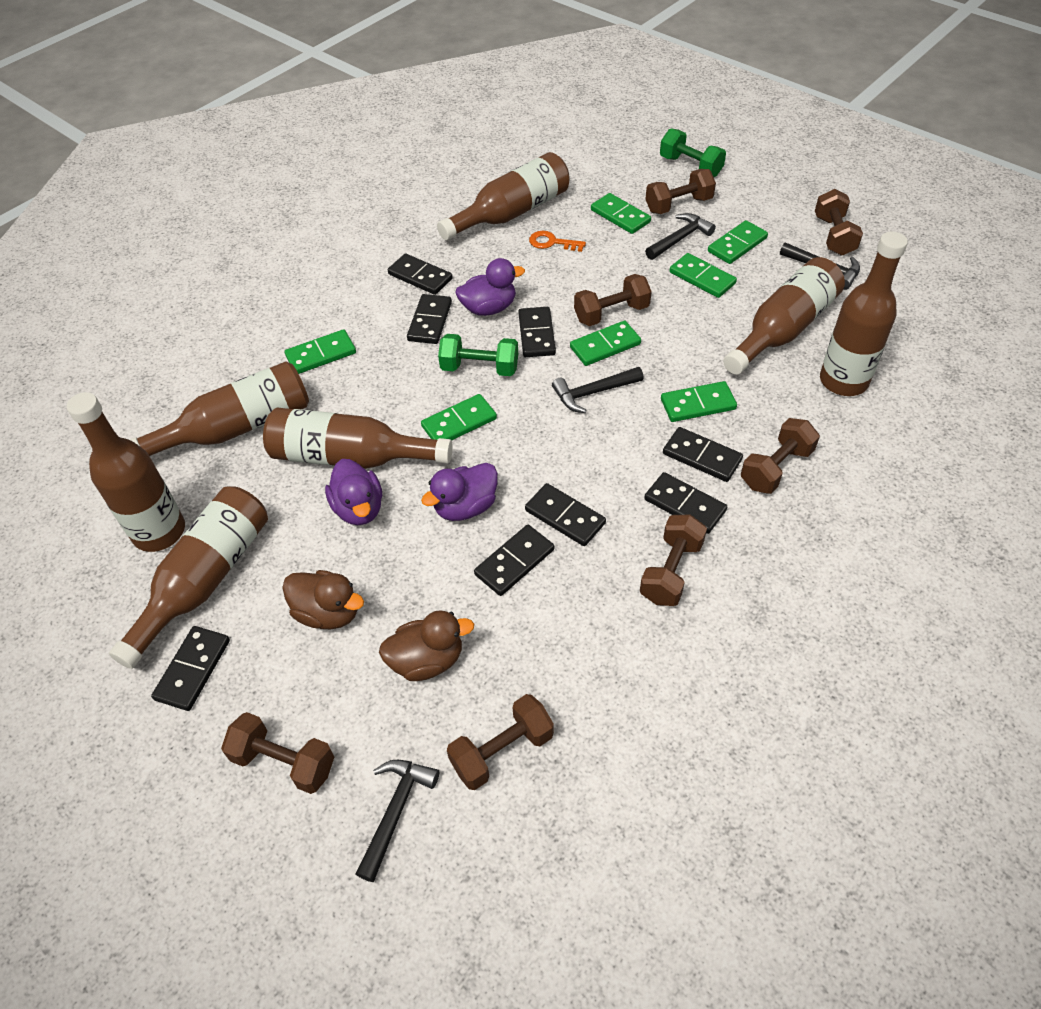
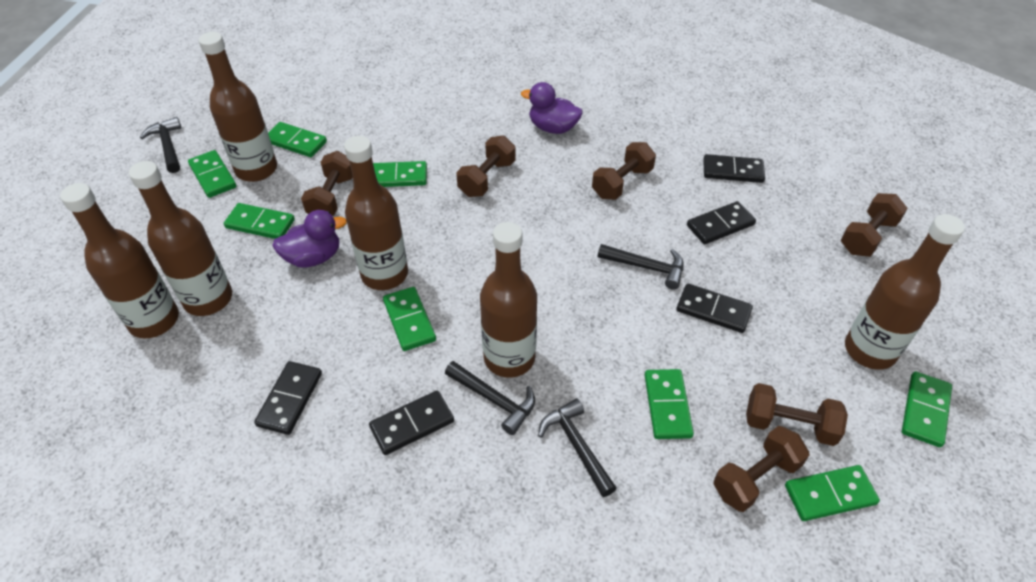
black domino: [151,626,230,711] [388,254,453,295] [407,294,452,344] [474,525,554,596] [518,307,556,357] [525,483,606,546] [644,472,727,534] [663,427,743,482] = 8 -> [254,361,322,435] [369,391,454,455] [676,284,753,333] [687,201,756,244] [703,154,765,183] = 5
brown bottle: [67,392,185,552] [109,486,268,669] [130,361,309,456] [263,408,453,469] [437,152,570,240] [723,257,845,375] [820,231,908,396] = 7 -> [60,183,179,338] [129,161,232,316] [199,32,277,182] [344,136,408,290] [480,222,537,378] [845,214,965,370] = 6
brown duck: [282,570,364,629] [379,610,474,681] = 2 -> none = 0
brown dumbbell: [221,712,334,794] [447,694,554,790] [574,274,652,326] [640,515,707,606] [645,169,716,214] [741,418,820,494] [815,189,863,256] = 7 -> [301,151,353,216] [456,135,516,197] [592,142,656,200] [713,426,809,512] [746,383,848,446] [841,193,908,257] = 6
green domino: [285,329,356,374] [421,394,497,440] [570,321,641,366] [591,193,651,234] [661,381,737,422] [670,253,737,298] [708,220,768,264] = 7 -> [188,150,237,198] [224,203,295,239] [268,122,327,157] [373,161,427,187] [383,287,436,351] [645,369,694,439] [785,465,880,521] [902,371,952,447] = 8
green dumbbell: [438,334,518,376] [660,128,726,177] = 2 -> none = 0
orange key: [529,231,586,252] = 1 -> none = 0
purple duck: [325,459,382,525] [421,463,498,521] [456,258,525,316] = 3 -> [272,210,347,268] [521,82,583,134] = 2

